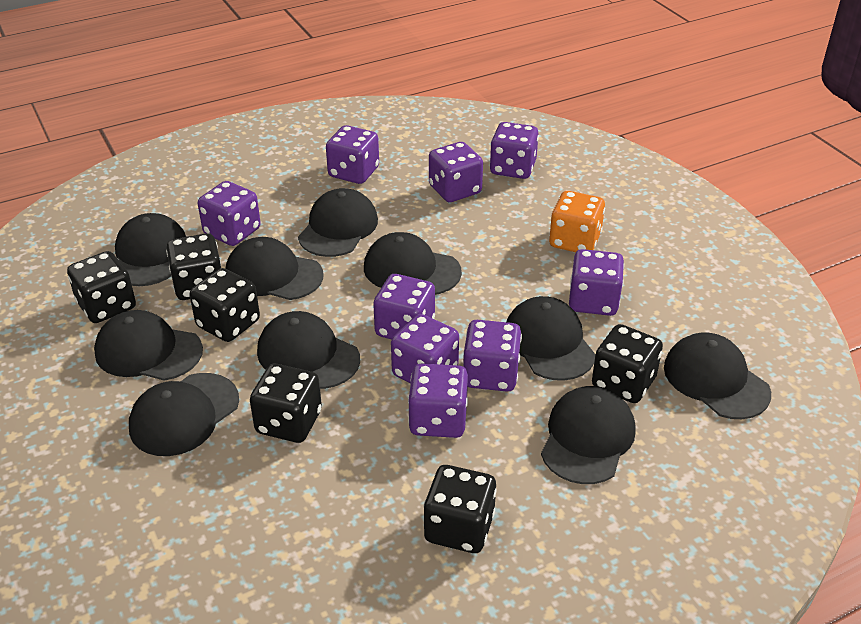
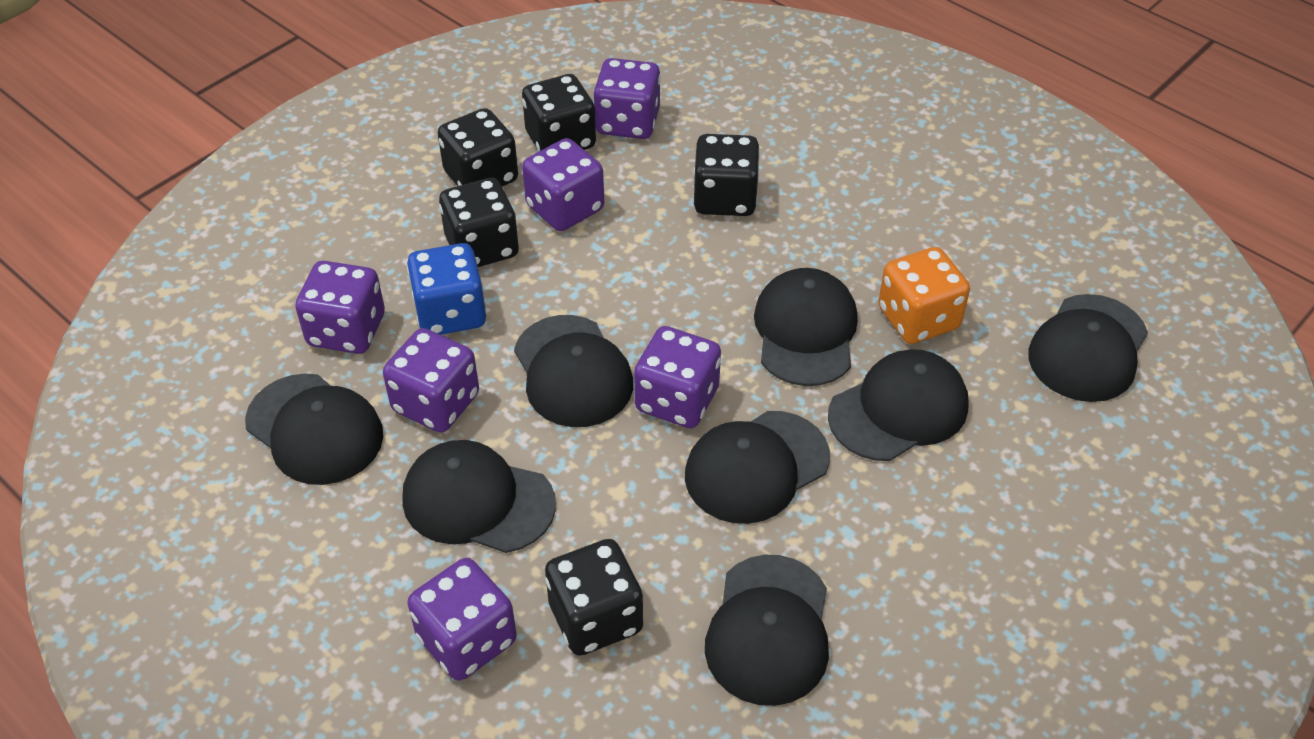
black cap: [94,310,203,381] [115,213,186,286] [129,373,239,456] [225,237,323,300] [257,311,360,389] [298,188,378,257] [364,232,462,295] [506,296,596,381] [541,386,636,484] [664,332,771,419] = 10 -> [245,373,383,485] [402,440,556,553] [514,315,633,427] [685,411,830,524] [705,555,829,706] [754,268,858,386] [828,349,969,461] [1028,294,1148,402] = 8
black dice: [67,251,136,323] [166,233,221,300] [189,268,260,342] [250,364,322,443] [424,465,497,553] [592,324,663,403] = 6 -> [438,108,518,186] [439,178,519,267] [522,74,596,151] [545,539,643,656] [694,134,760,216] = 5
blue dice: none = 0 -> [407,243,486,335] = 1
purple dice: [198,181,261,246] [326,125,379,184] [373,274,435,340] [391,314,459,384] [408,363,468,438] [429,142,483,202] [463,320,522,392] [490,122,539,179] [569,249,624,316] = 9 -> [295,261,385,354] [383,328,479,432] [407,558,517,681] [522,138,604,231] [593,58,661,139] [634,326,721,428] = 6

